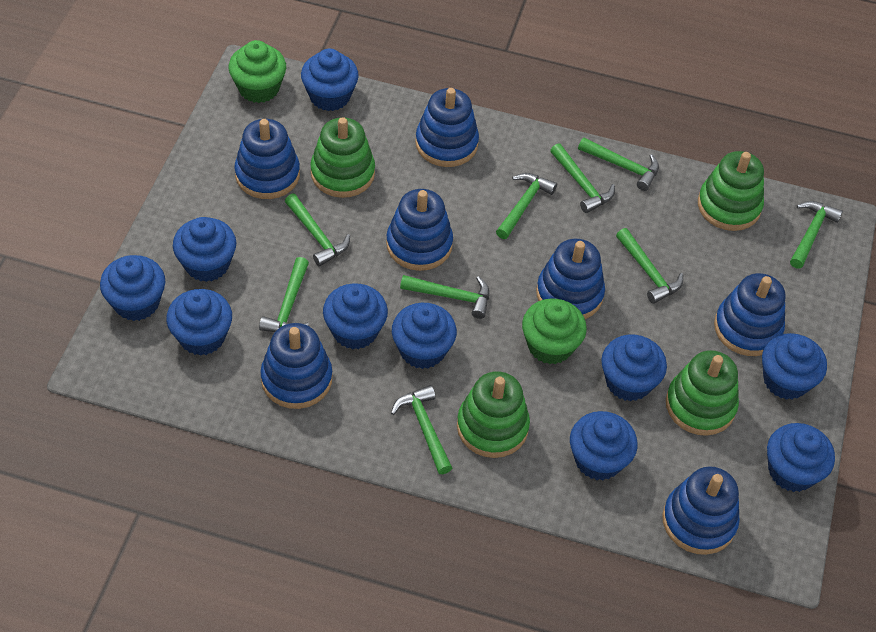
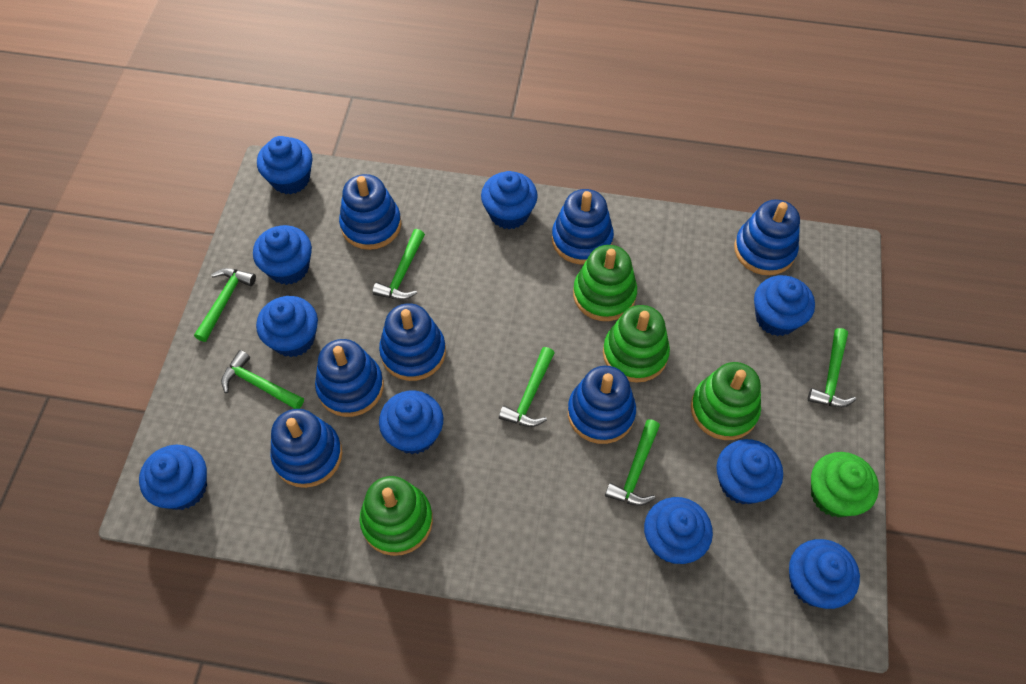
green cupcake: [229,40,286,103] [522,298,587,364] = 2 -> [811,452,879,517] = 1
green hammer: [259,257,309,332] [285,194,350,266] [391,385,452,474] [400,275,490,319] [496,173,557,239] [550,143,615,213] [578,137,659,191] [616,228,683,304] [790,201,843,269] = 9 -> [194,268,256,342] [221,350,304,409] [372,229,425,300] [499,347,554,427] [605,419,660,506] [808,328,856,407] = 6

